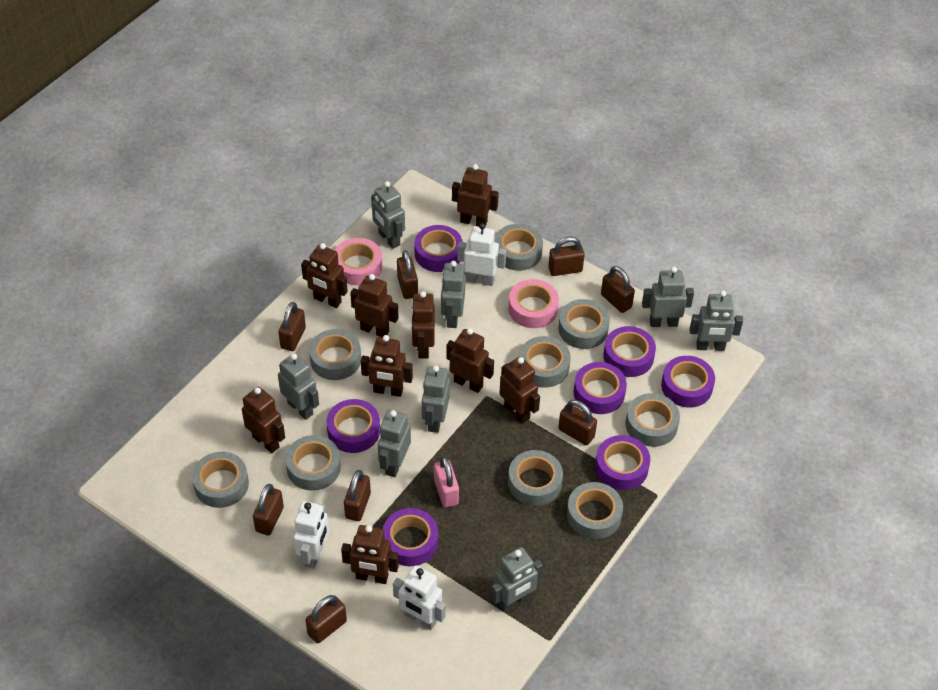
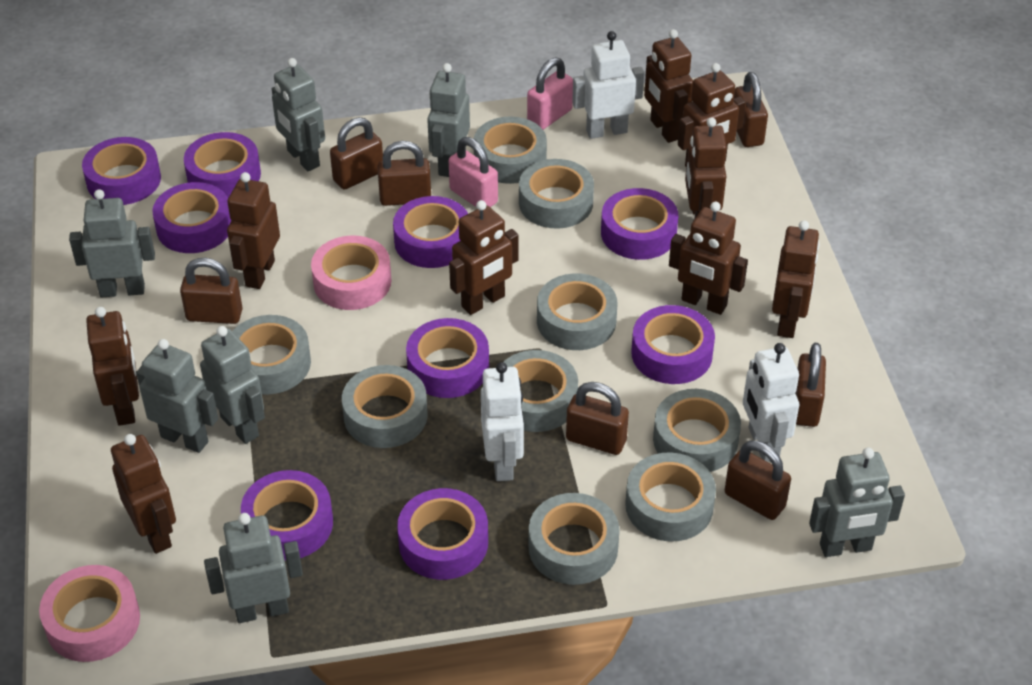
brown padlock: [253,484,284,535] [278,302,306,351] [305,595,347,643] [344,470,371,521] [397,250,418,299] [548,237,585,276] [558,400,597,445] [601,266,635,313] = 8 -> [180,258,243,324] [330,117,383,190] [377,141,431,206] [566,382,629,455] [725,441,791,520] [734,72,768,147] [795,343,826,427] = 7
grey robot: [278,353,319,420] [371,181,405,249] [378,410,411,477] [422,365,450,433] [441,261,465,328] [491,547,543,612] [642,267,694,327] [690,290,743,351] = 8 -> [69,189,155,298] [136,339,218,453] [200,326,265,444] [204,513,303,623] [272,58,325,171] [427,63,470,177] [809,448,905,557] = 7
pink padlock: [434,456,459,508] = 1 -> [449,137,498,207] [527,58,573,130] = 2
purple tape: [327,399,380,453] [383,508,438,566] [414,225,463,272] [573,362,627,414] [595,435,650,490] [603,326,656,377] [661,356,715,408] = 7 -> [82,137,161,205] [152,182,232,253] [184,132,261,198] [241,470,333,560] [393,196,468,268] [397,488,488,580] [406,318,489,398] [601,188,679,260] [631,305,715,384] = 9

